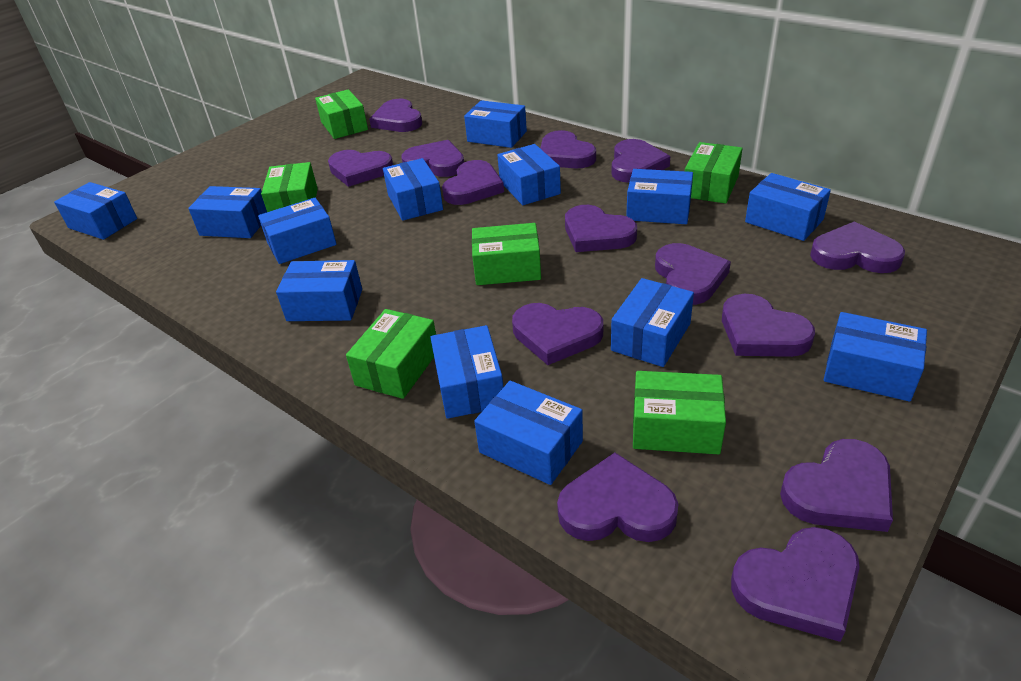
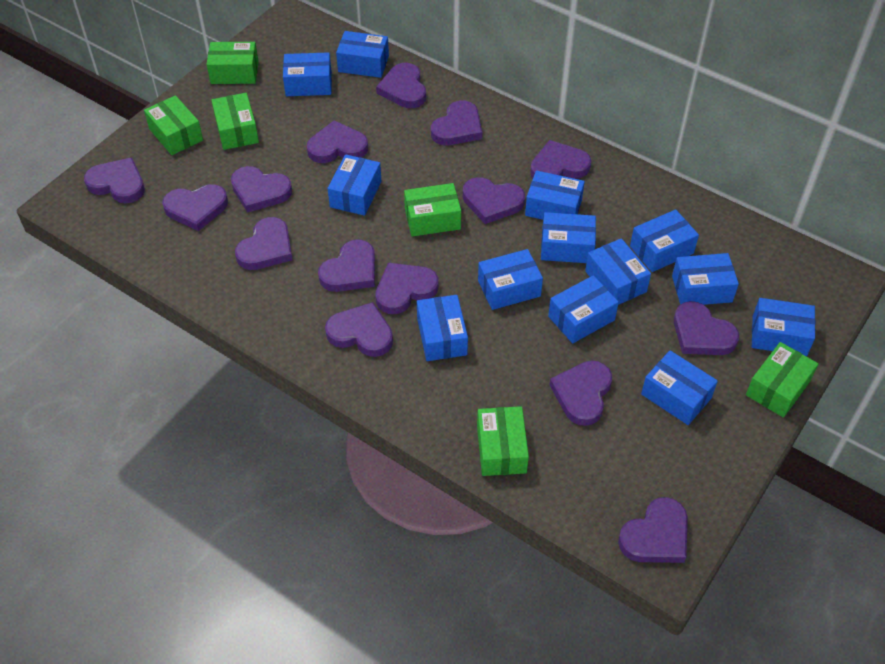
purple heart: [328,150,393,187] [369,99,422,132] [401,140,464,177] [442,160,504,205] [512,303,603,365] [540,130,596,168] [557,453,678,542] [565,205,637,252] [611,139,670,183] [655,243,731,305] [722,294,815,357] [731,527,860,642] [780,439,893,532] [810,221,905,273] = 14 -> [84,157,145,203] [162,184,228,231] [231,166,292,213] [235,217,292,270] [307,120,368,163] [318,239,375,292] [325,302,393,357] [375,263,439,314] [376,63,426,108] [431,100,482,145] [463,177,525,224] [530,140,591,179] [549,361,612,426] [618,497,688,563] [674,301,739,355] = 15

